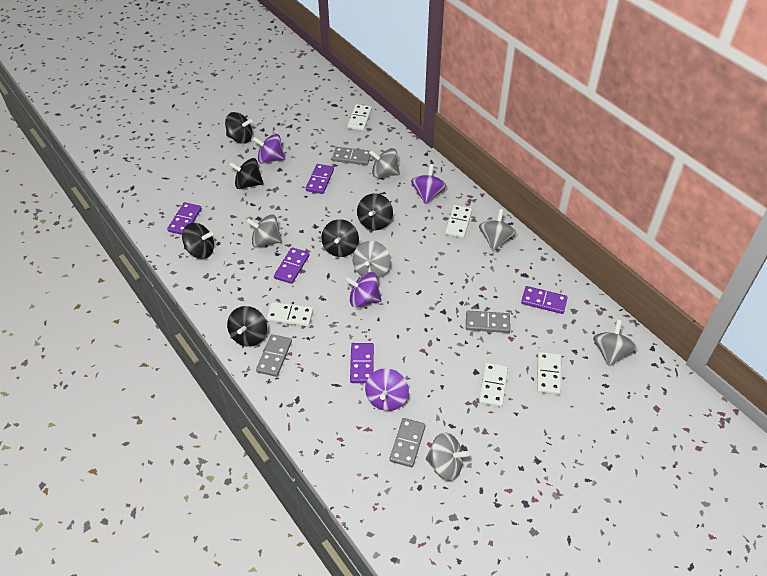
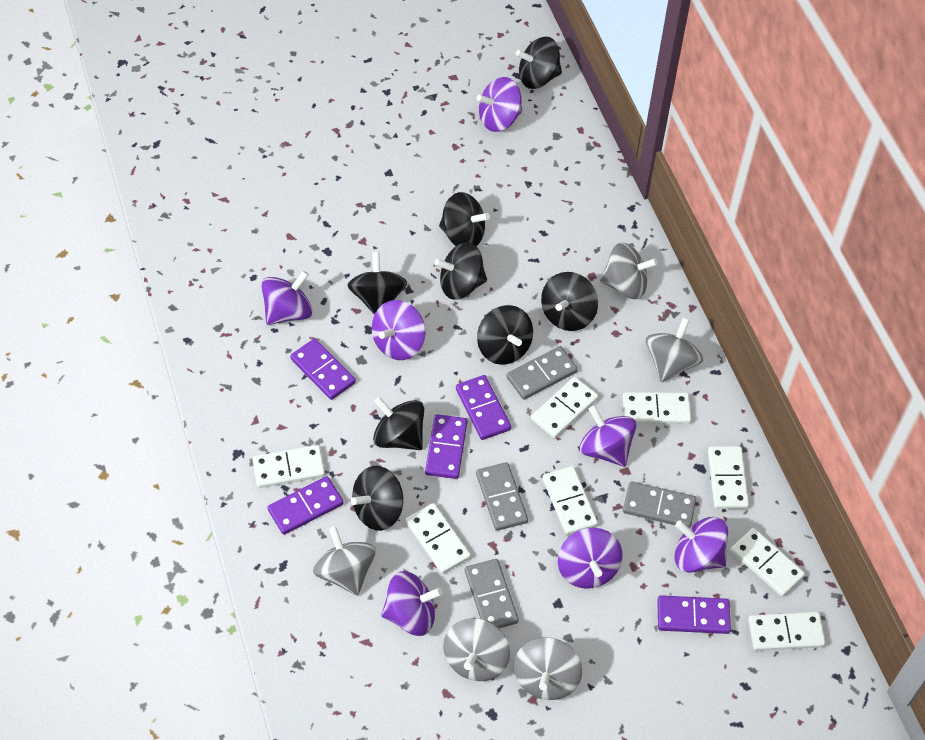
black spinning top: [182,223,214,259] [225,112,253,144] [227,306,267,347] [229,158,264,189] [321,219,359,257] [357,193,393,230] = 6 -> [347,252,407,315] [351,466,403,531] [373,397,424,450] [434,242,487,300] [439,192,490,246] [477,305,533,365] [516,37,562,89] [541,272,598,331] = 8
grey spinning top: [246,214,282,247] [353,241,391,278] [369,148,400,178] [426,433,469,480] [479,209,516,251] [593,320,636,366] = 6 -> [313,526,376,596] [443,618,510,681] [514,637,582,700] [600,243,658,299] [646,318,703,382] = 5
purple spinning top: [252,134,285,164] [345,272,382,307] [365,368,409,411] [411,164,446,204] = 4 -> [261,271,312,325] [372,300,425,360] [381,571,443,636] [477,77,522,132] [558,528,623,589] [580,405,637,467] [674,517,728,572] = 7
white domino: [267,302,313,326] [347,104,372,131] [445,205,472,238] [479,363,508,407] [537,352,561,395] = 5 -> [252,445,325,488] [406,503,471,574] [531,377,598,438] [542,466,598,535] [623,392,691,424] [708,446,749,509] [731,528,805,597] [748,612,826,651] = 8

